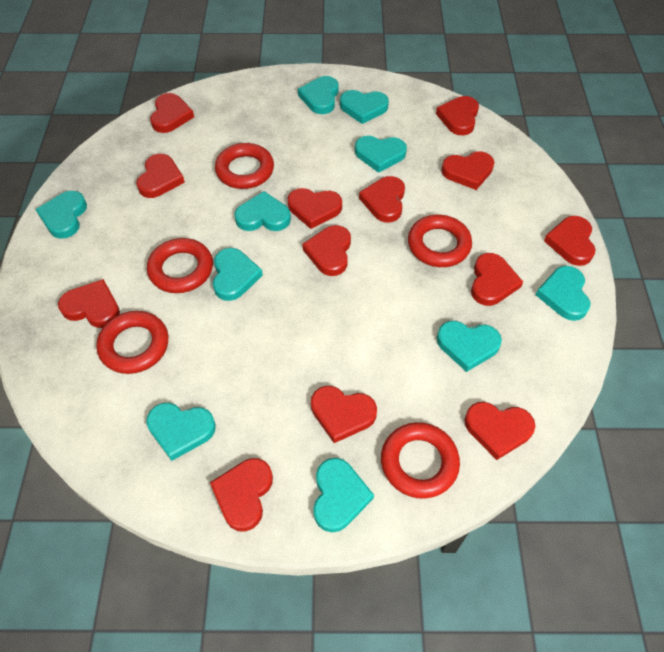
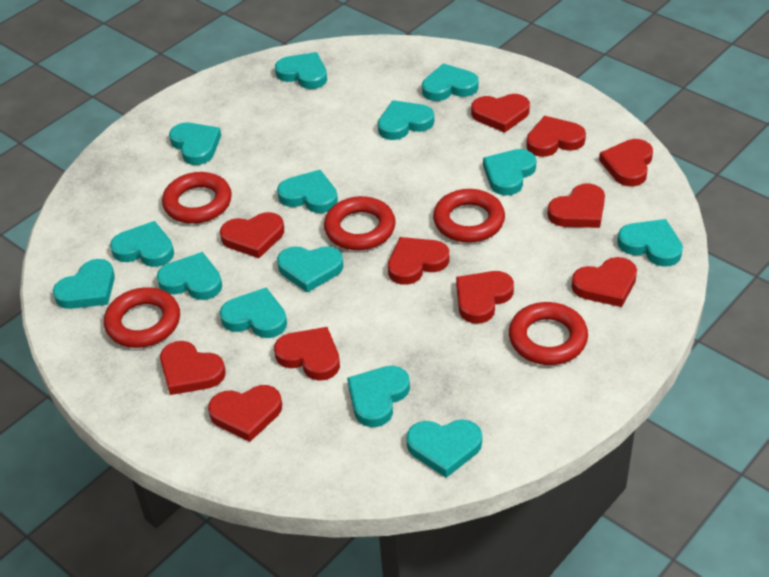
red heart: [58,279,120,328] [136,154,185,198] [150,93,194,133] [210,458,273,532] [288,188,342,229] [302,225,351,276] [311,386,377,443] [359,176,405,222] [436,96,479,135] [441,151,494,190] [464,402,535,460] [471,253,523,306] [544,216,595,266] = 13 -> [160,341,226,395] [208,385,282,442] [220,212,284,258] [274,327,340,381] [388,237,449,285] [456,271,514,324] [471,94,530,133] [526,116,586,157] [548,183,605,228] [572,257,637,307] [599,139,653,187] = 11
turquoise heart: [35,191,87,239] [146,403,216,461] [213,248,263,301] [234,191,291,231] [298,76,339,114] [313,458,374,532] [340,90,389,124] [355,136,407,173] [437,321,502,372] [536,266,590,321] = 10 -> [53,259,115,309] [110,221,174,267] [157,252,222,300] [169,123,221,165] [220,288,287,338] [275,52,327,89] [277,170,338,213] [277,246,344,293] [347,366,410,427] [378,100,434,140] [406,419,482,478] [422,63,479,101] [483,149,536,196] [617,219,683,267] = 14

